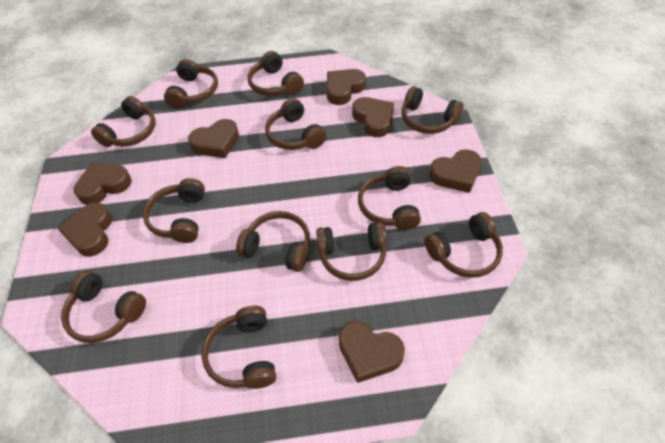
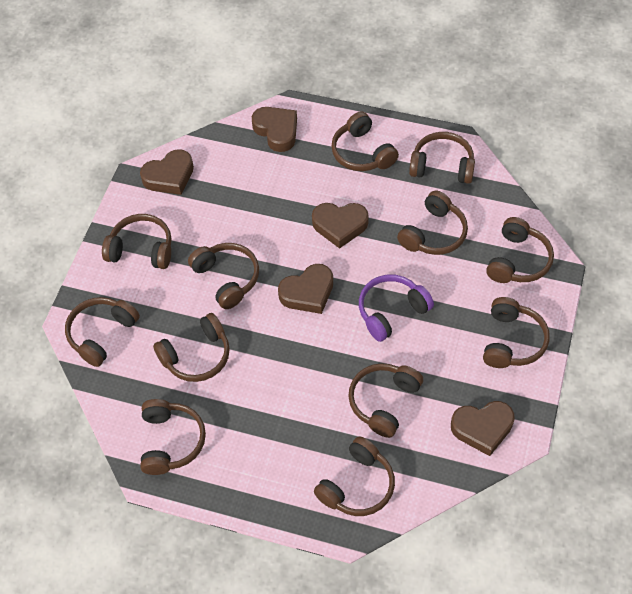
brown heart: [58,202,112,257] [73,162,132,205] [188,119,239,158] [326,69,366,105] [338,321,405,383] [352,97,394,137] [429,149,482,193] = 7 -> [140,149,194,195] [252,107,297,152] [278,264,333,314] [312,203,369,249] [451,401,515,456] = 5
purple headphones: none = 0 -> [359,275,434,342] = 1

